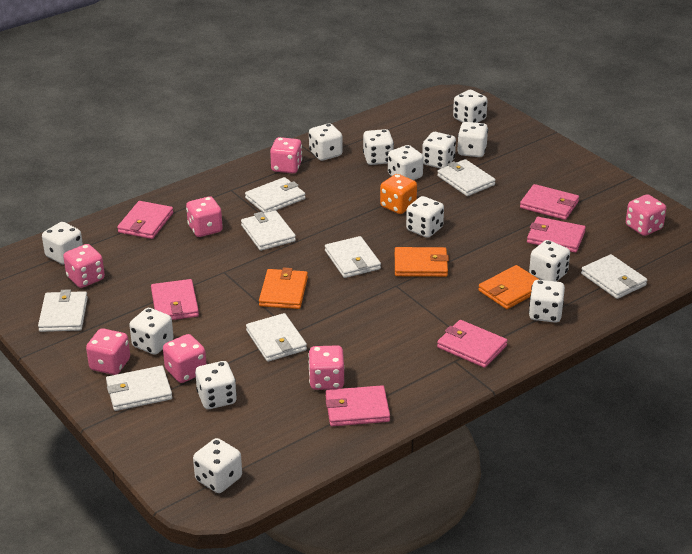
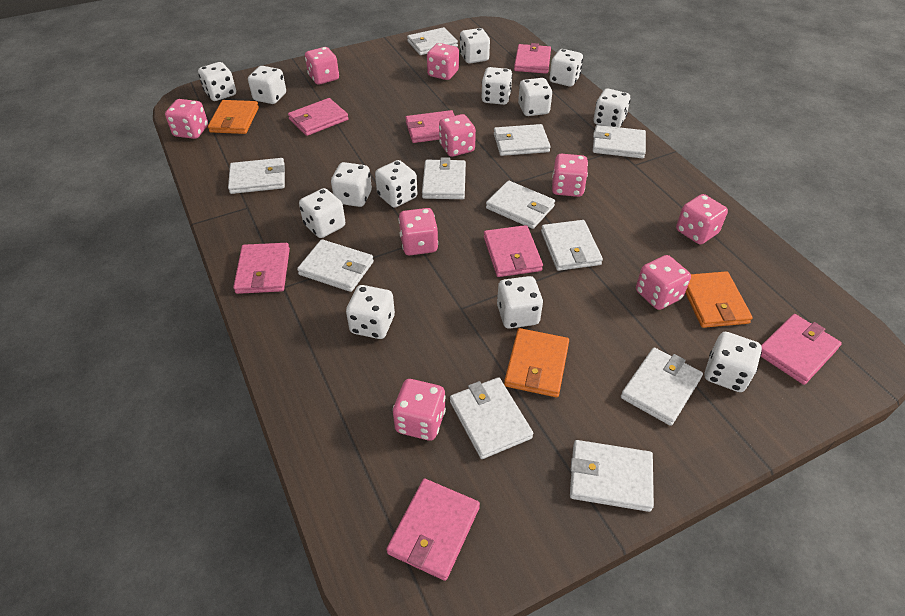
orange dice: [380,174,417,214] = 1 -> none = 0
pink dice: [63,244,105,288] [86,328,130,375] [163,334,206,383] [186,196,223,237] [270,137,302,173] [308,345,344,390] [626,194,666,236] = 7 -> [165,99,208,139] [305,47,339,85] [393,379,446,441] [398,208,438,255] [427,43,459,80] [439,114,476,157] [552,154,588,197] [636,255,691,310] [676,194,728,244] = 9
pink wallet: [117,201,173,239] [151,279,199,320] [326,385,390,426] [437,320,507,368] [520,184,579,220] [527,217,586,253] = 6 -> [233,243,290,294] [288,98,349,136] [386,479,480,581] [405,110,455,143] [484,225,543,277] [514,43,551,74] [761,314,842,385] = 7
white wallet: [38,289,88,332] [106,366,172,411] [241,210,296,251] [245,177,306,213] [246,313,307,362] [325,236,381,278] [437,159,496,196] [581,254,647,299] = 8 -> [228,158,285,194] [297,239,374,292] [407,27,458,55] [422,157,466,199] [450,377,533,459] [486,181,555,229] [494,124,550,156] [541,220,603,271] [570,440,654,512] [593,125,646,159] [621,347,703,426] = 11

